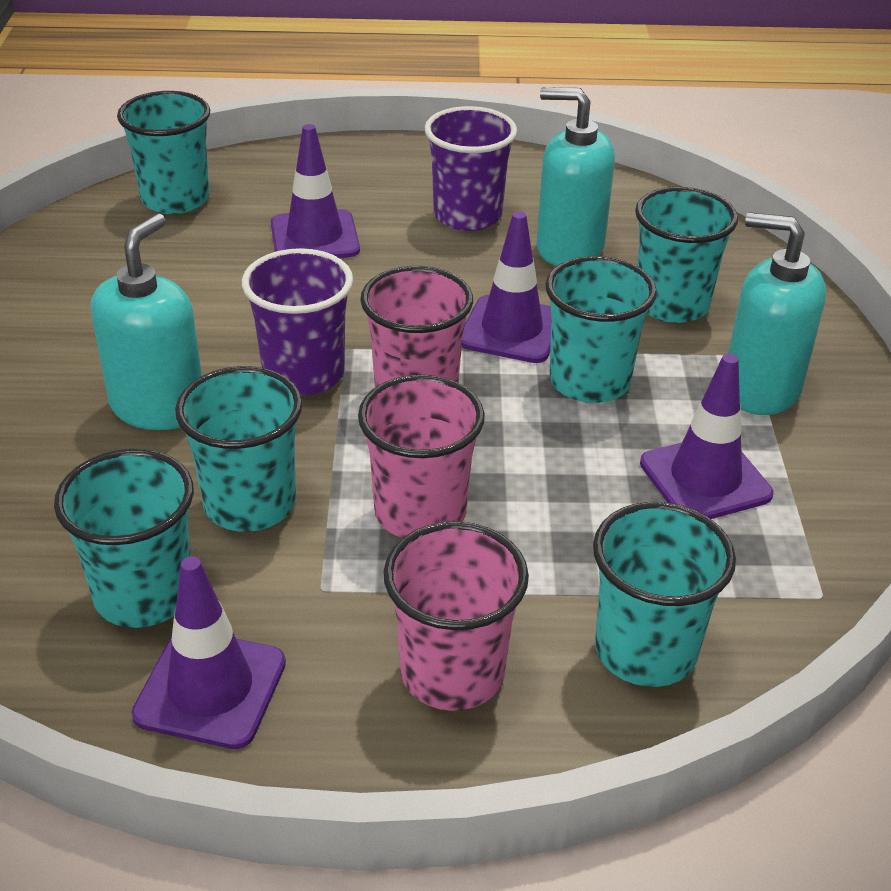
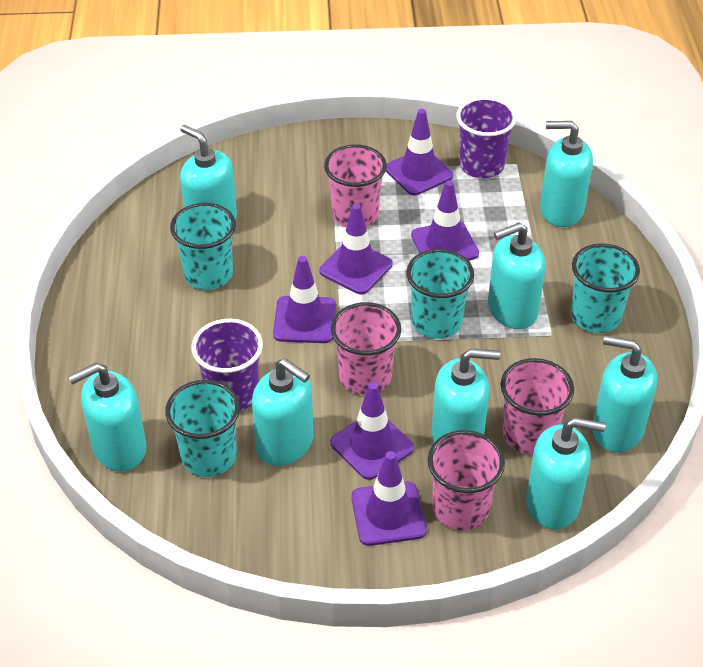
pink cup: [358,375,485,538] [360,266,473,387] [383,521,529,711] = 3 -> [324,144,387,227] [331,302,401,395] [428,430,505,530] [500,358,574,454] = 4
purple traffic cone: [131,556,286,749] [271,124,360,258] [462,211,552,363] [640,354,773,519] = 4 -> [273,256,336,343] [319,204,393,294] [330,382,414,480] [351,451,427,546] [386,109,453,195] [411,180,479,261] = 6
turquoise cup: [54,449,194,628] [117,91,210,214] [175,366,303,532] [545,256,657,403] [593,502,736,687] [635,187,738,323] = 6 -> [165,380,240,477] [170,203,236,290] [406,249,474,339] [571,243,640,333] = 4
turquoise soap dispenser: [91,213,202,430] [536,87,615,266] [728,212,826,415] = 3 -> [68,363,147,471] [180,125,237,220] [252,358,313,466] [432,349,500,442] [488,222,545,329] [526,417,606,530] [540,121,593,227] [592,336,657,453] = 8

